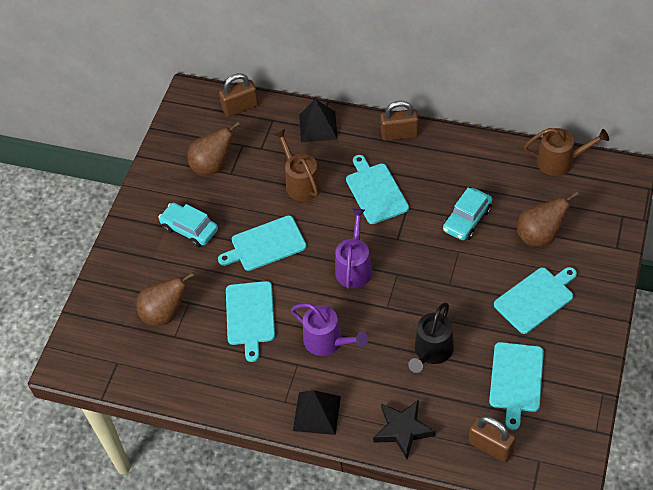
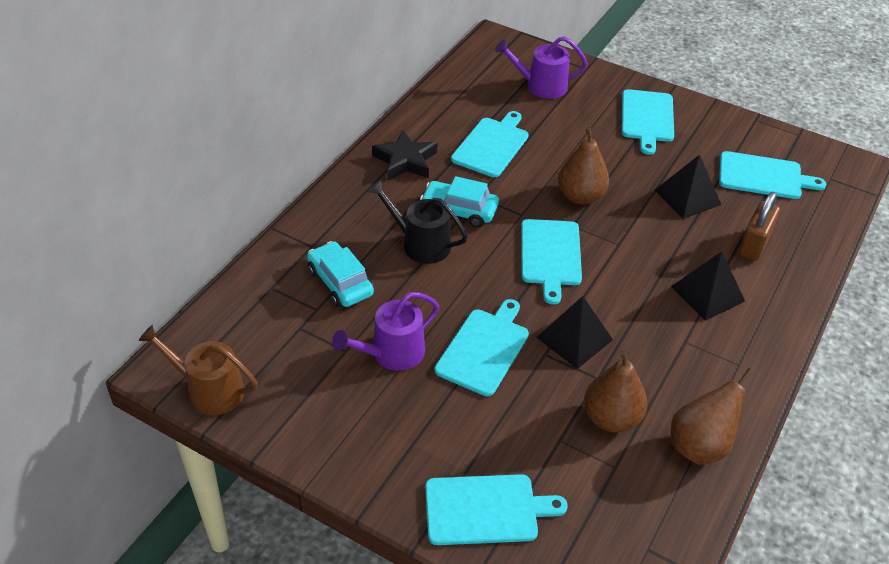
black pyramid: [293,390,341,435] [299,99,338,143] = 2 -> [536,296,613,369] [655,155,721,219] [671,251,745,321] = 3
brown padlock: [219,73,259,117] [380,101,419,141] [469,416,516,462] = 3 -> [739,192,780,261] = 1
brown watering can: [273,129,321,201] [524,128,609,176] = 2 -> [139,325,258,415] = 1
turquoise cutting board: [218,215,306,271] [226,281,275,362] [346,155,409,224] [489,342,544,430] [494,267,577,334] = 5 -> [425,474,568,545] [435,299,529,396] [451,111,529,177] [521,219,582,304] [622,89,674,155] [719,151,826,199] = 6

